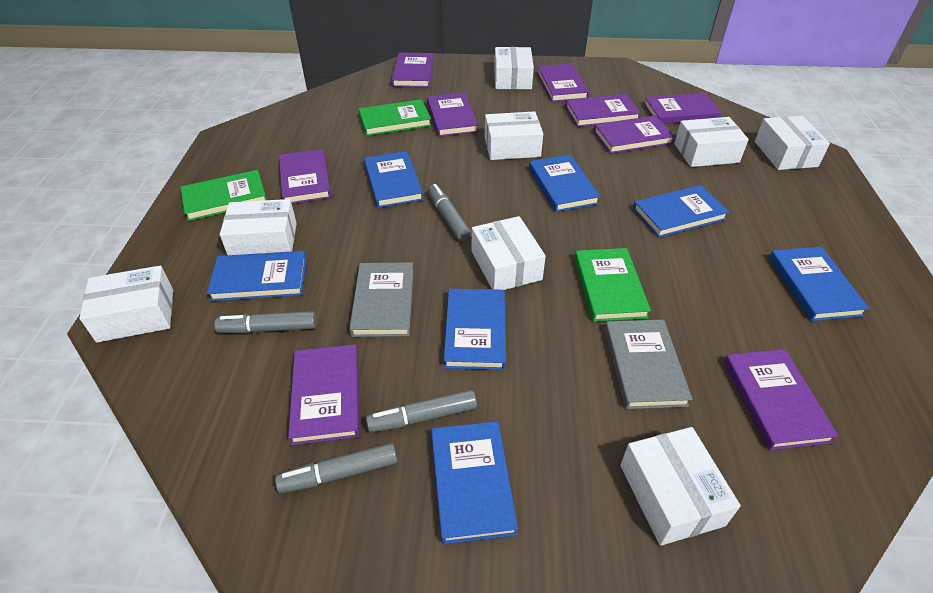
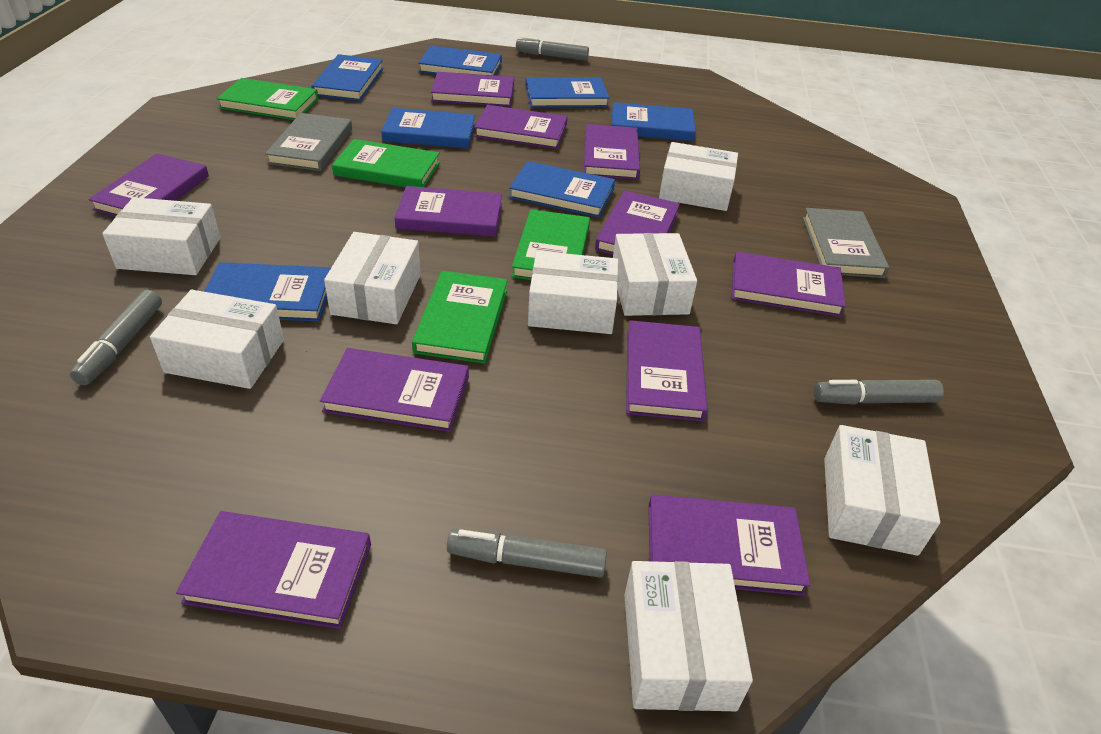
green book: [181,170,267,221] [359,99,431,136] [574,248,651,322] = 3 -> [217,78,319,120] [332,139,440,187] [412,271,508,364] [512,209,590,280] = 4
purple book: [279,149,332,204] [288,344,359,445] [392,53,433,88] [427,92,478,137] [537,63,589,102] [565,94,641,127] [593,115,675,154] [643,93,721,124] [724,349,838,450] = 9 -> [88,153,209,217] [176,511,371,629] [320,348,469,432] [395,186,502,237] [431,72,514,107] [474,105,567,149] [584,124,640,180] [595,190,680,254] [626,320,708,422] [648,495,810,596] [732,251,846,317] = 11

